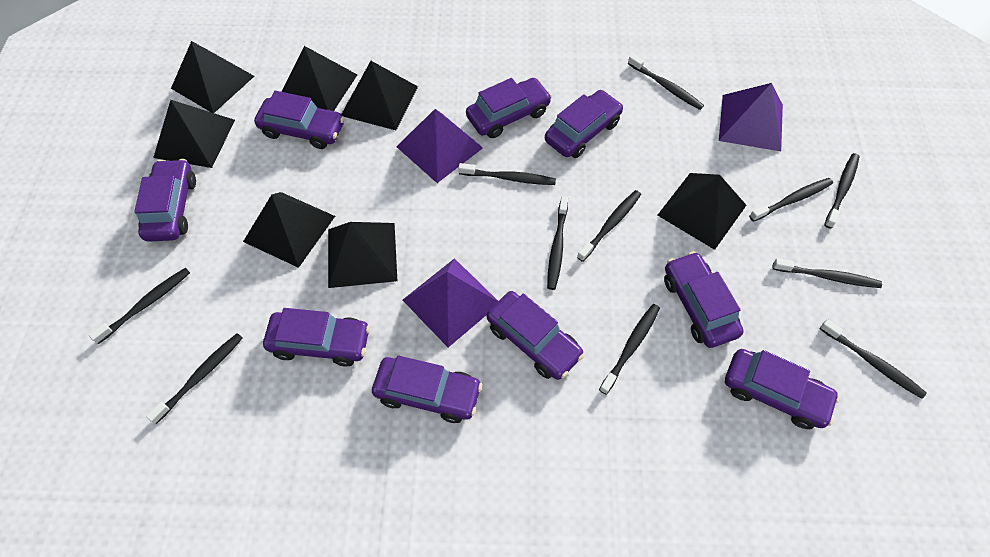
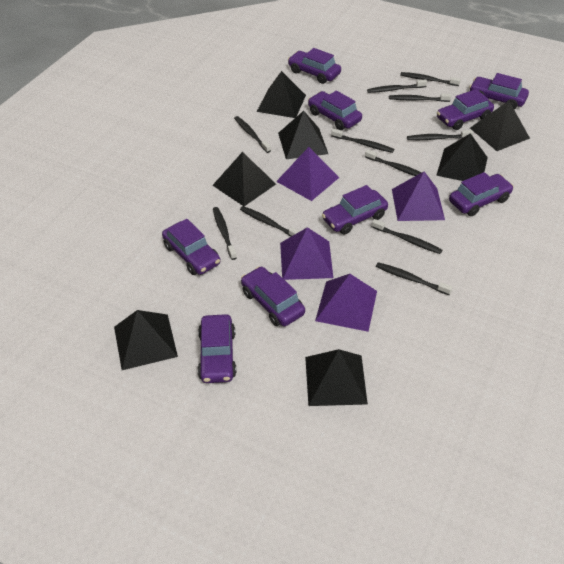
purple pyramid: [396,109,483,183] [403,258,498,347] [719,83,783,151] = 3 -> [276,147,339,201] [280,227,333,280] [315,274,377,332] [392,172,445,221] = 4

